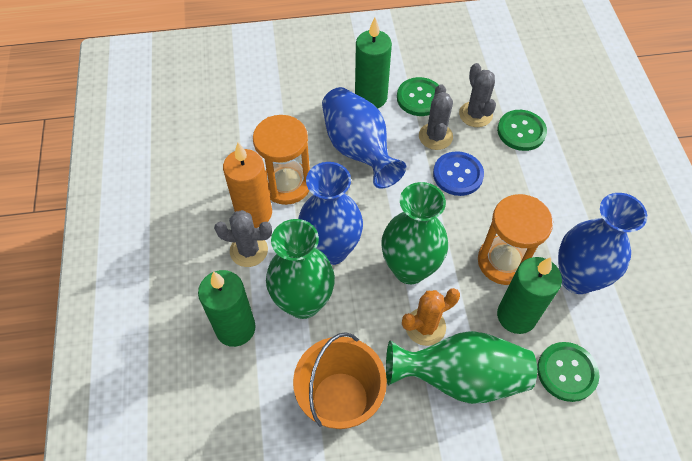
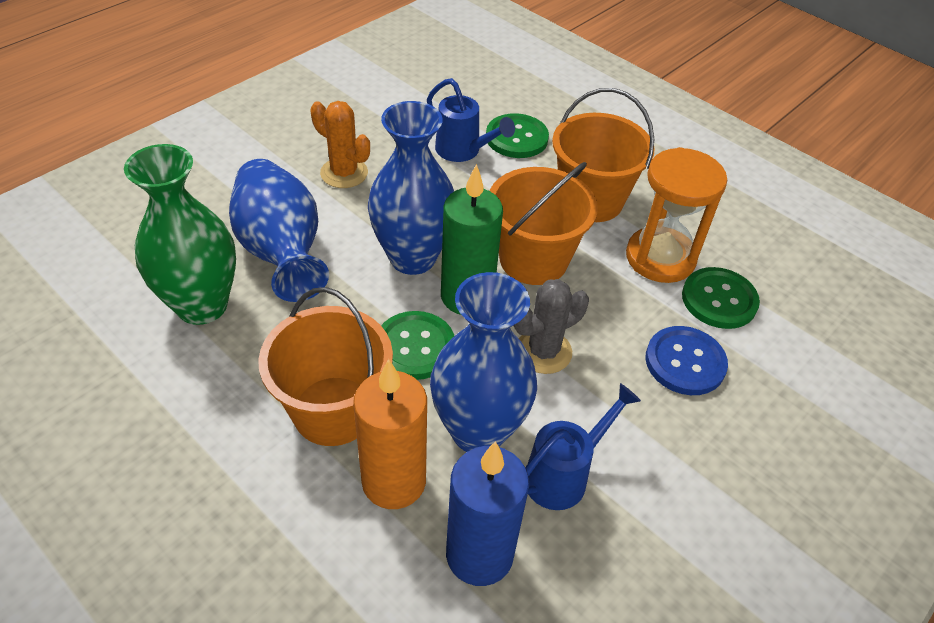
blue candle: none = 0 -> [446,441,529,586] = 1
blue watering can: none = 0 -> [427,78,515,162] [525,383,641,510] = 2
green candle: [198,270,256,347] [355,18,392,109] [497,257,562,334] = 3 -> [441,164,503,315] = 1
green vase: [266,219,335,319] [381,182,448,284] [386,331,537,404] = 3 -> [124,144,236,325] = 1
grey cactus: [214,210,272,267] [419,84,453,150] [459,63,496,127] = 3 -> [514,279,589,374] = 1
orange bucket: [293,332,387,429] = 1 -> [258,287,393,446] [489,162,598,285] [552,88,655,222] = 3
orange hourglass: [253,115,310,205] [478,194,553,285] = 2 -> [626,147,727,283] = 1

